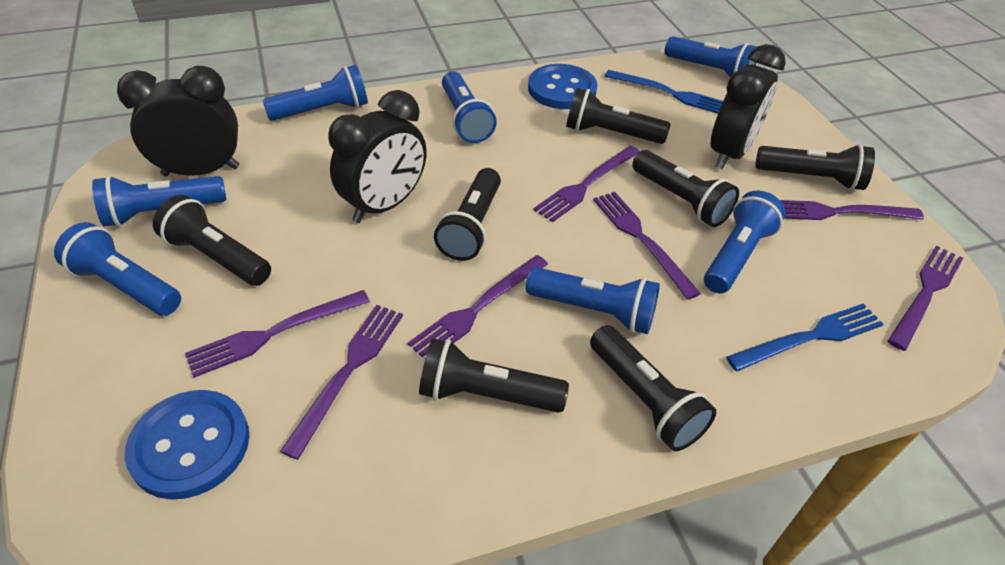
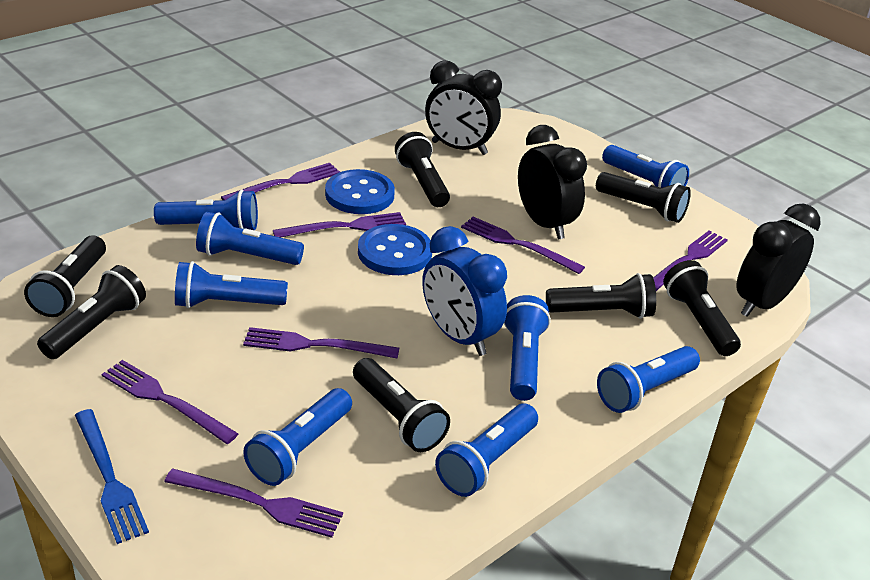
blue clock: none = 0 -> [422,226,507,356] = 1
blue flashlight: [54,222,181,316] [92,176,227,227] [262,65,368,121] [442,71,497,143] [526,267,660,334] [664,36,757,77] [704,191,785,293] = 7 -> [154,190,258,230] [175,261,288,308] [196,212,304,265] [243,388,352,486] [435,404,538,497] [504,295,551,401] [597,346,700,413] [602,145,689,188] = 8
blue fork: [605,70,723,114] [726,304,883,371] = 2 -> [75,409,149,544] = 1

